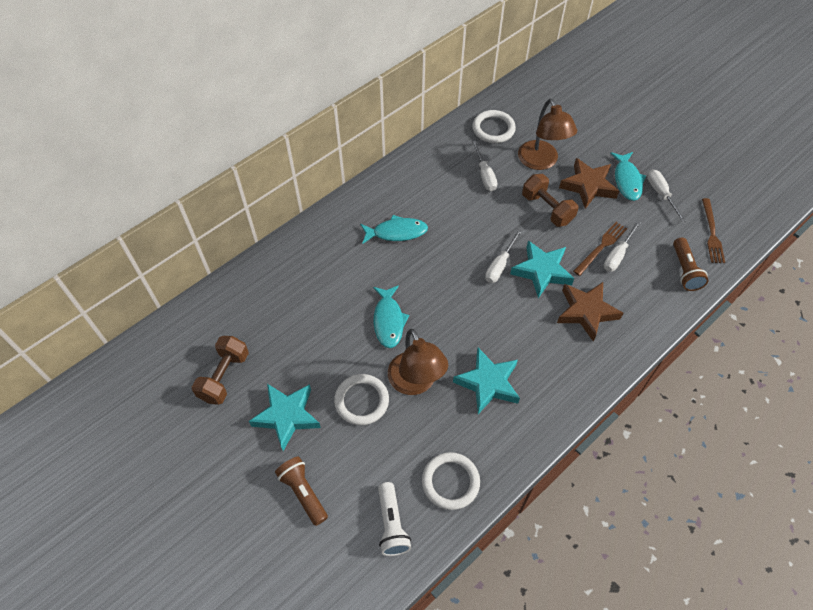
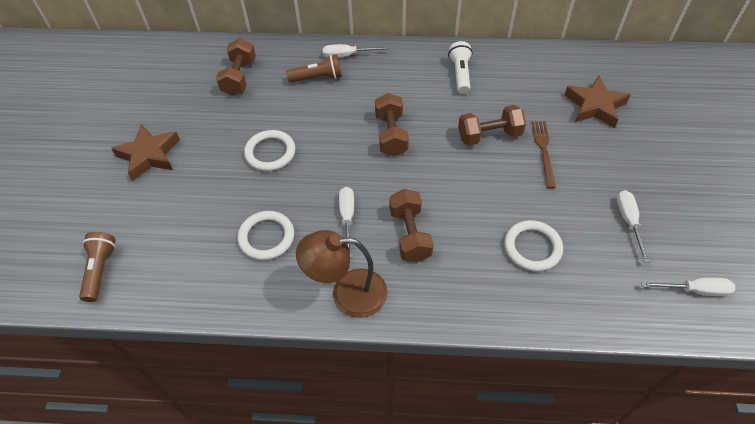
brown dumbbell: [192,336,249,405] [522,174,578,227] = 2 -> [216,38,256,96] [375,93,409,156] [389,189,434,262] [458,105,526,146] = 4
brown fork: [573,222,627,276] [702,198,725,263] = 2 -> [531,121,556,188] = 1
brown lamp: [388,329,448,395] [518,99,577,170] = 2 -> [296,230,388,318] = 1
turquoise fish: [360,215,428,244] [373,285,410,348] [610,152,646,201] = 3 -> none = 0
turquoise star: [249,384,321,451] [453,348,520,414] [510,241,574,298] = 3 -> none = 0

